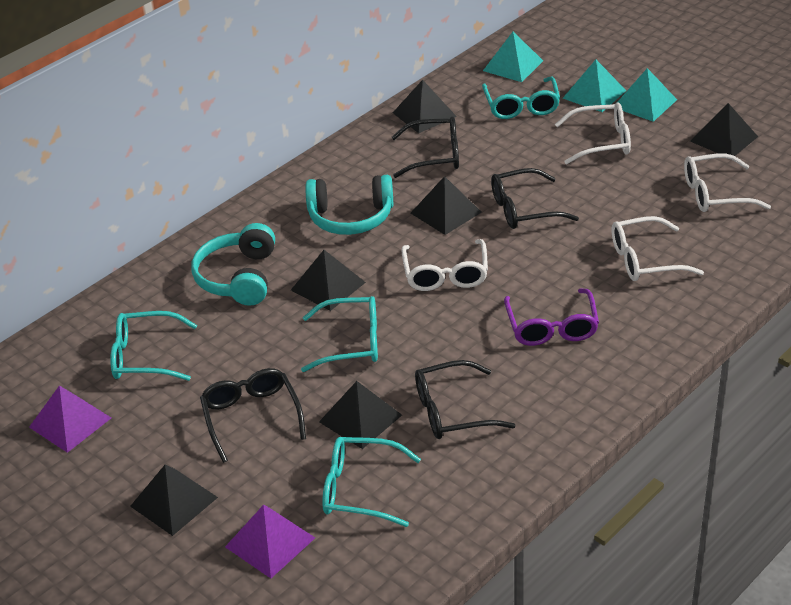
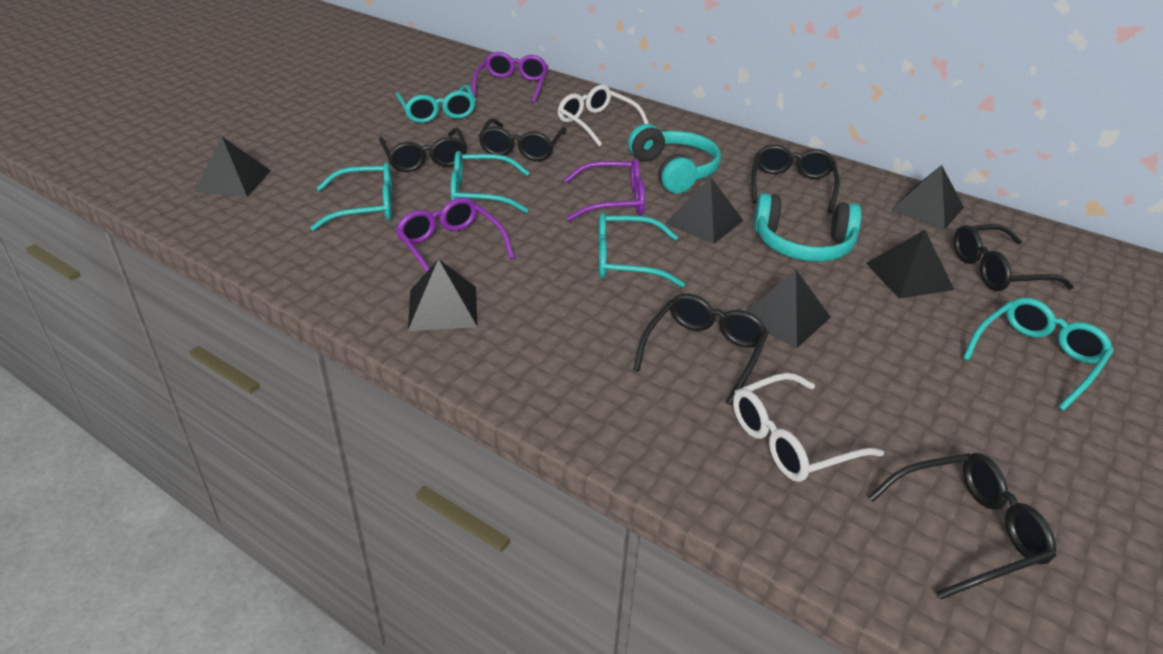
black glasses: [200,368,306,463] [392,116,459,178] [415,360,515,439] [491,168,579,229] = 4 -> [379,128,467,172] [478,118,566,161] [633,293,769,405] [751,144,840,213] [868,453,1056,600] [954,224,1074,291] = 6
purple glasses: [504,288,599,346] = 1 -> [396,197,515,272] [472,52,549,103] [564,158,645,221] = 3
purple pyramid: [29,385,111,453] [225,505,315,578] = 2 -> none = 0
turquoise glasses: [110,311,197,381] [301,296,378,372] [322,437,421,527] [482,76,560,119] = 4 -> [310,162,393,231] [395,85,476,123] [451,151,530,213] [599,213,685,287] [963,298,1114,411] = 5
turquoise pyramid: [483,32,543,82] [563,60,626,112] [618,68,677,122] = 3 -> none = 0
white glasses: [401,239,488,291] [555,102,631,164] [611,216,704,281] [684,153,771,212] = 4 -> [558,85,649,147] [733,373,884,482] = 2

